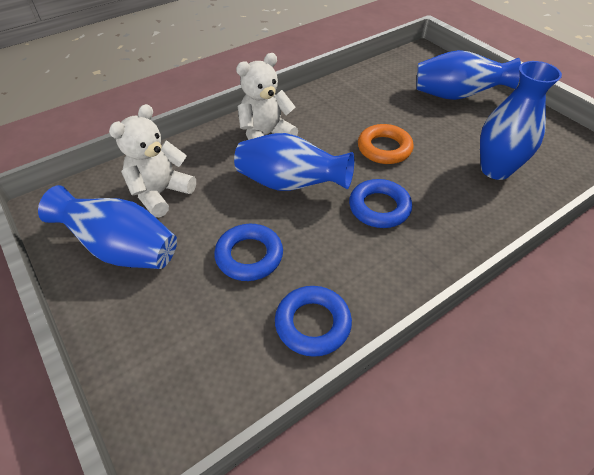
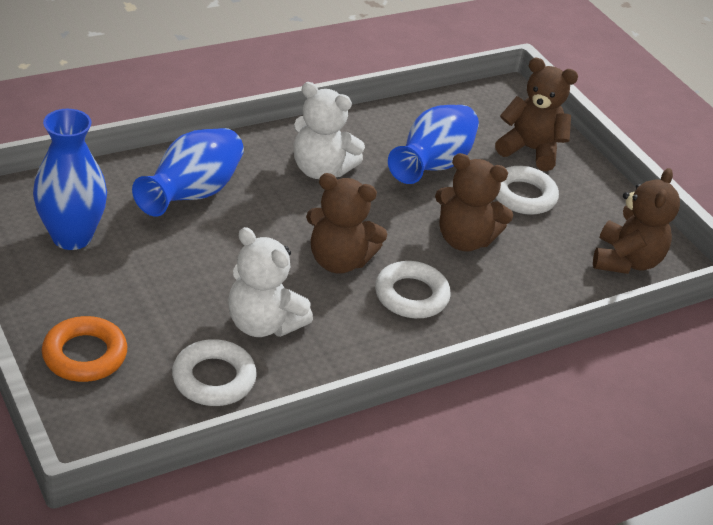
blue ring: [214,224,283,281] [275,286,352,357] [349,179,412,228] = 3 -> none = 0
blue vase: [38,185,177,269] [234,133,354,191] [417,50,521,100] [480,61,562,180] = 4 -> [33,109,107,250] [132,128,244,216] [388,105,479,184] = 3
brown teddy bear: none = 0 -> [306,173,387,274] [435,153,513,251] [495,58,578,171] [593,168,680,274] = 4
white ring: none = 0 -> [172,339,257,406] [375,261,451,318] [496,166,559,215] = 3

